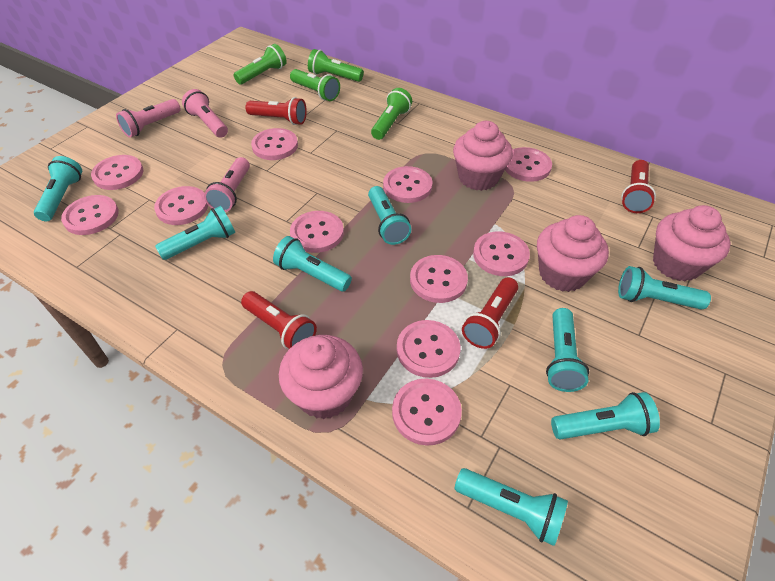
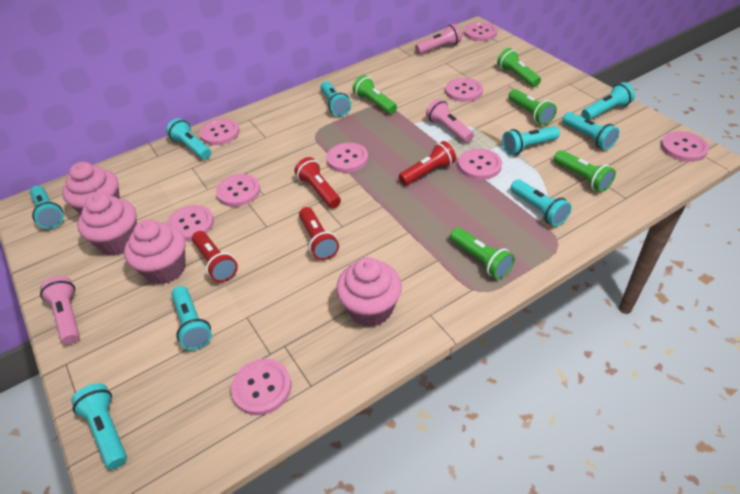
green flashlight: [234,44,287,85] [290,69,340,101] [308,49,364,82] [371,88,412,140] = 4 -> [353,75,397,114] [450,228,515,279] [497,48,541,87] [508,89,557,125] [554,150,616,192] = 5
pink button: [61,195,119,235] [91,155,143,190] [154,186,208,225] [251,128,298,160] [290,211,344,253] [383,166,432,203] [392,379,462,446] [397,320,460,378] [410,255,468,303] [473,231,530,276] [505,147,552,182] = 11 -> [166,205,214,241] [200,118,240,145] [216,174,260,207] [231,359,291,415] [326,143,368,173] [445,78,483,102] [458,148,502,180] [464,22,497,41] [661,131,709,162] = 9
turquoise flashlight: [34,156,82,221] [155,206,235,260] [273,236,352,292] [368,186,411,245] [454,468,568,546] [546,308,589,392] [551,392,660,440] [618,266,711,310] = 8 -> [30,186,64,229] [71,383,127,469] [166,118,211,159] [171,286,212,350] [320,81,351,116] [502,126,560,155] [511,179,572,226] [562,112,619,150] [582,82,635,120] = 9

